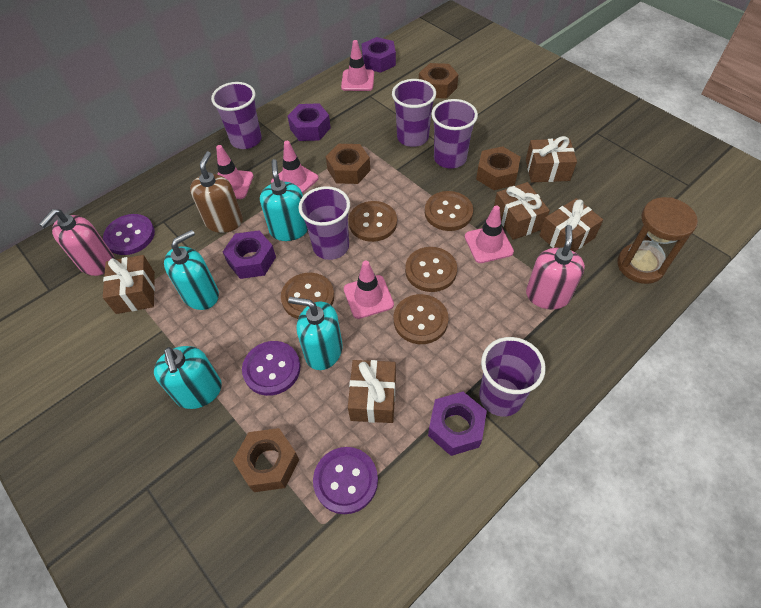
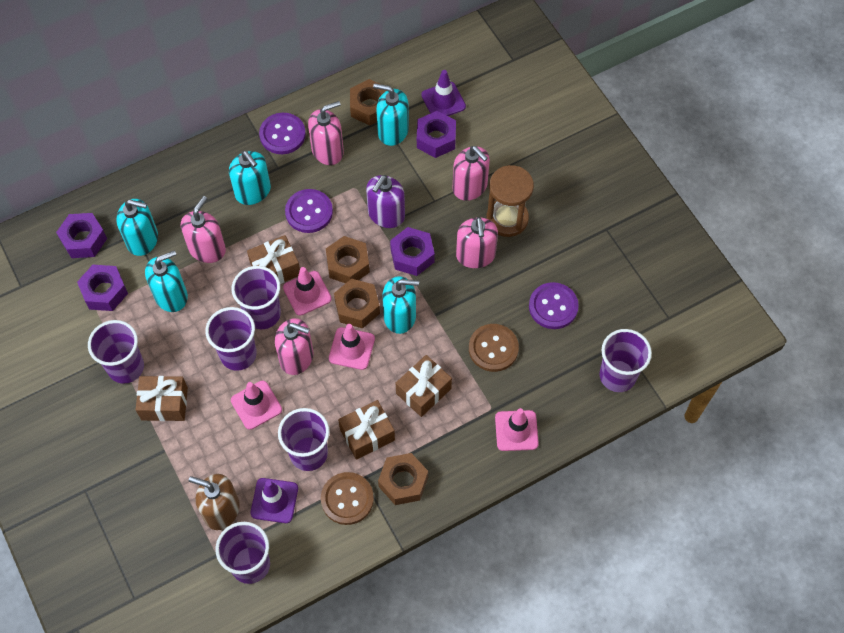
brown button: [281,273,334,319] [349,201,397,242] [394,294,449,344] [405,247,457,292] [425,191,473,231] = 5 -> [321,472,374,525] [469,324,519,372] = 2
brown gift: [103,255,155,314] [348,360,396,423] [494,182,550,240] [526,136,577,183] [539,198,603,252] = 5 -> [136,376,188,421] [247,235,300,284] [338,400,395,460] [396,355,452,417] = 4
pink soap dispenser: [39,209,115,276] [526,225,585,310] = 2 -> [181,196,226,263] [275,318,313,375] [308,101,344,165] [453,146,490,201] [456,217,498,268] = 5
pink traffic cone: [216,145,254,199] [271,141,319,194] [341,40,374,91] [344,260,394,319] [465,206,514,263] = 5 -> [231,381,282,430] [283,267,332,316] [329,324,375,370] [495,408,539,451] = 4
purple cup: [211,82,262,149] [299,186,350,260] [392,79,436,147] [431,99,478,169] [479,337,546,417] = 5 -> [88,320,144,384] [205,307,257,371] [215,522,270,584] [231,266,281,329] [278,408,330,471] [600,329,652,392] = 6
purple soap dispenser: none = 0 -> [366,175,405,228] = 1
purple traffic cone: none = 0 -> [250,478,298,523] [421,70,466,116] = 2
turquoise soap dispenser: [154,346,222,409] [164,230,219,310] [260,159,308,241] [288,297,343,370] = 4 -> [116,199,158,256] [145,250,188,312] [229,151,271,205] [373,83,409,146] [382,276,419,334] = 5

